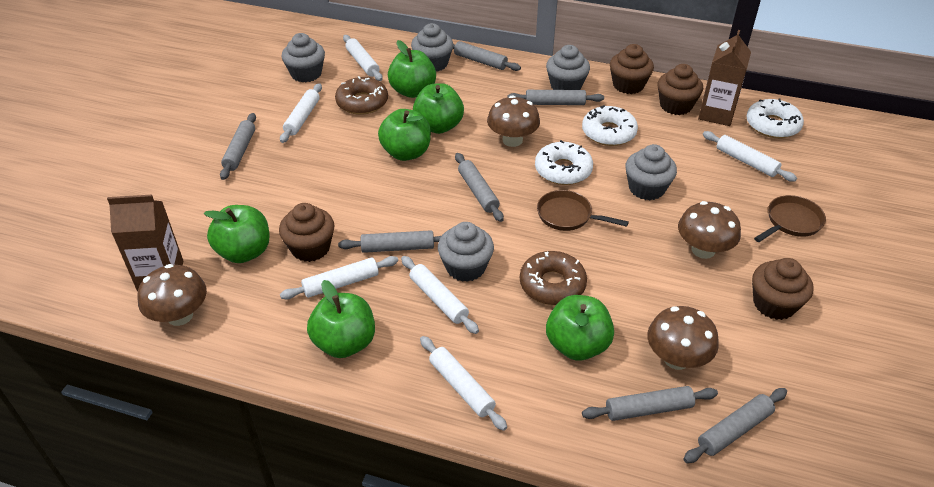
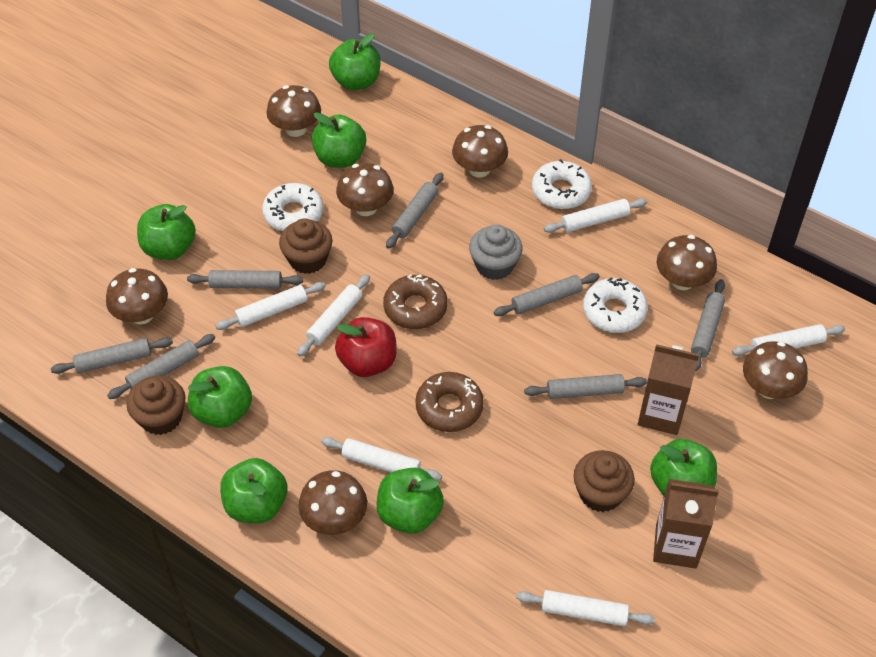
brown cupcake: [279,203,335,262] [610,44,654,94] [657,64,703,115] [752,258,814,320] = 4 -> [126,376,185,435] [279,218,333,274] [573,450,635,512] = 3
brown mushroom: [138,264,207,326] [487,95,540,147] [647,306,719,370] [678,201,741,259] = 4 -> [106,268,168,324] [267,85,321,137] [298,470,367,535] [336,163,394,216] [452,125,508,177] [657,235,717,290] [743,341,808,399] = 7
brown pan: [537,190,629,231] [754,195,826,242] = 2 -> none = 0
green apple: [204,205,270,263] [307,280,375,358] [378,109,431,161] [388,40,436,98] [413,83,464,134] [546,295,614,361] = 6 -> [137,204,196,260] [188,366,252,428] [220,458,287,523] [312,112,366,168] [329,33,381,90] [377,468,444,534] [650,439,717,495] = 7
grey cupcake: [282,33,325,82] [411,23,453,72] [438,222,494,282] [546,45,590,90] [625,144,677,200] = 5 -> [469,225,522,280] = 1
red apple: none = 0 -> [335,317,397,377] = 1

